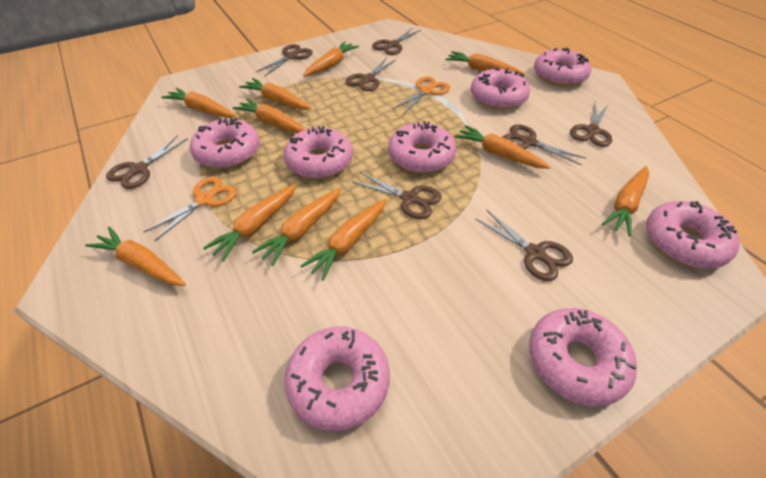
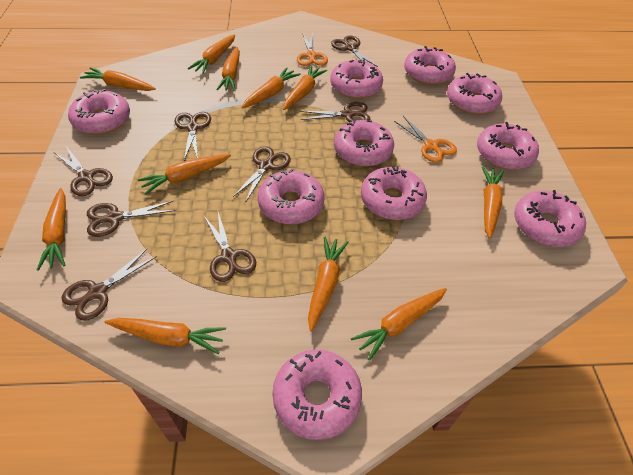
pink donut: [190,118,260,169] [284,126,353,179] [284,326,390,431] [388,122,456,173] [471,68,530,110] [529,308,637,406] [534,48,591,87] [646,201,739,268] = 8 -> [68,89,130,134] [257,169,324,224] [272,350,362,440] [330,59,383,99] [334,120,394,167] [361,166,427,220] [404,46,456,85] [447,73,502,114] [477,122,539,170] [514,190,586,247] = 10

